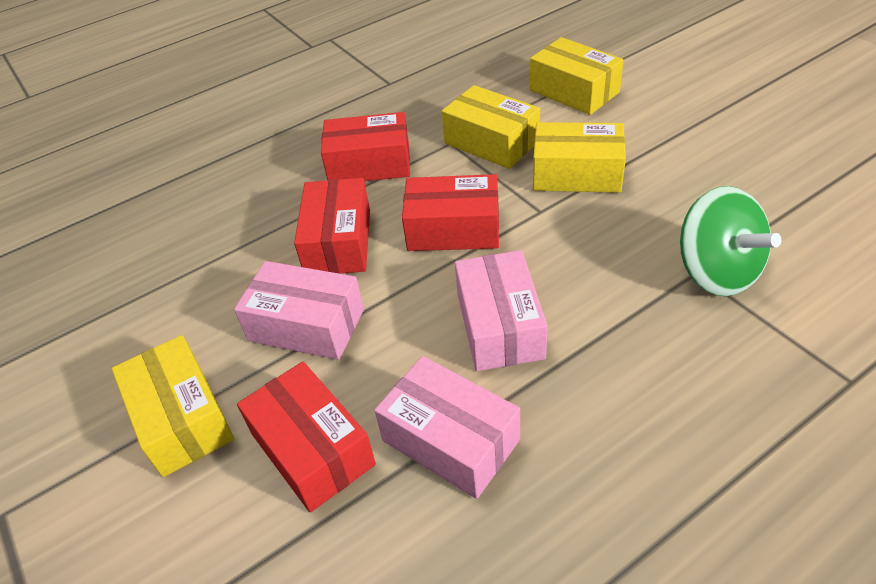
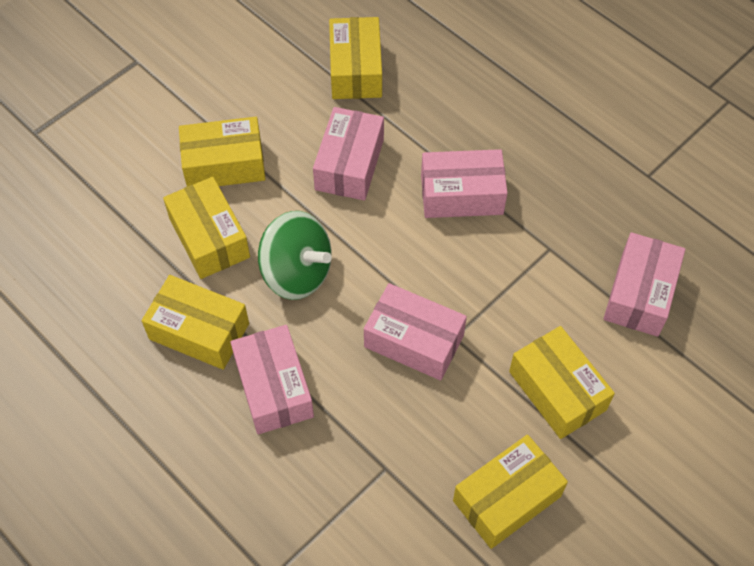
pink box: [234,261,364,360] [374,356,520,499] [455,250,548,371] = 3 -> [231,325,314,434] [313,107,384,200] [364,283,467,380] [421,149,508,218] [604,232,685,337] = 5
red box: [237,362,376,512] [294,178,370,274] [321,112,410,181] [402,174,499,251] = 4 -> none = 0
yellow box: [112,335,234,477] [442,85,540,169] [530,37,624,115] [533,122,626,193] = 4 -> [142,275,249,370] [163,177,250,279] [179,117,265,186] [329,17,382,99] [453,435,568,549] [509,326,615,439] = 6

